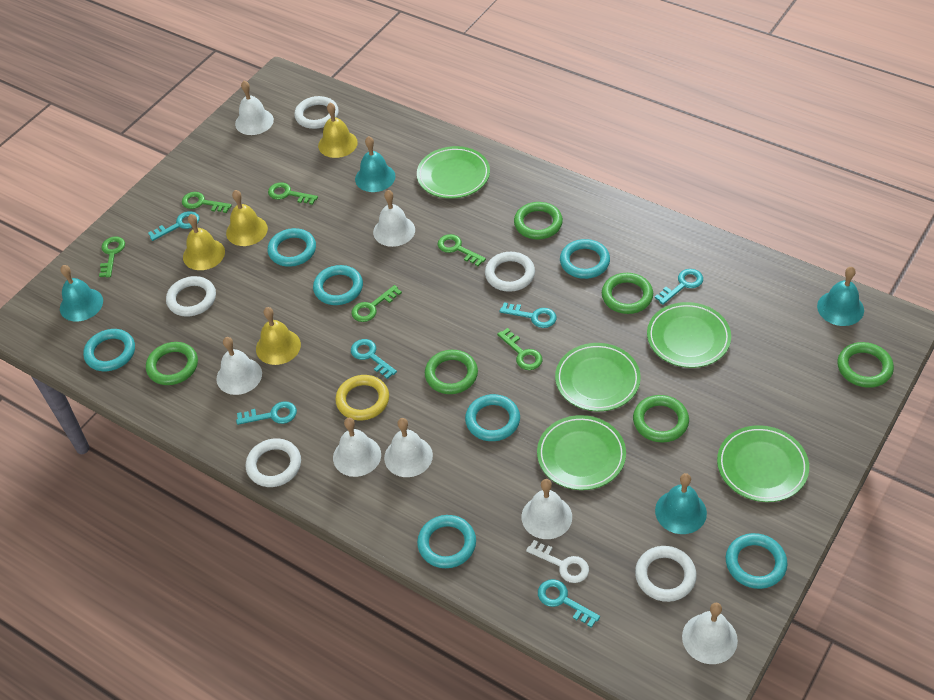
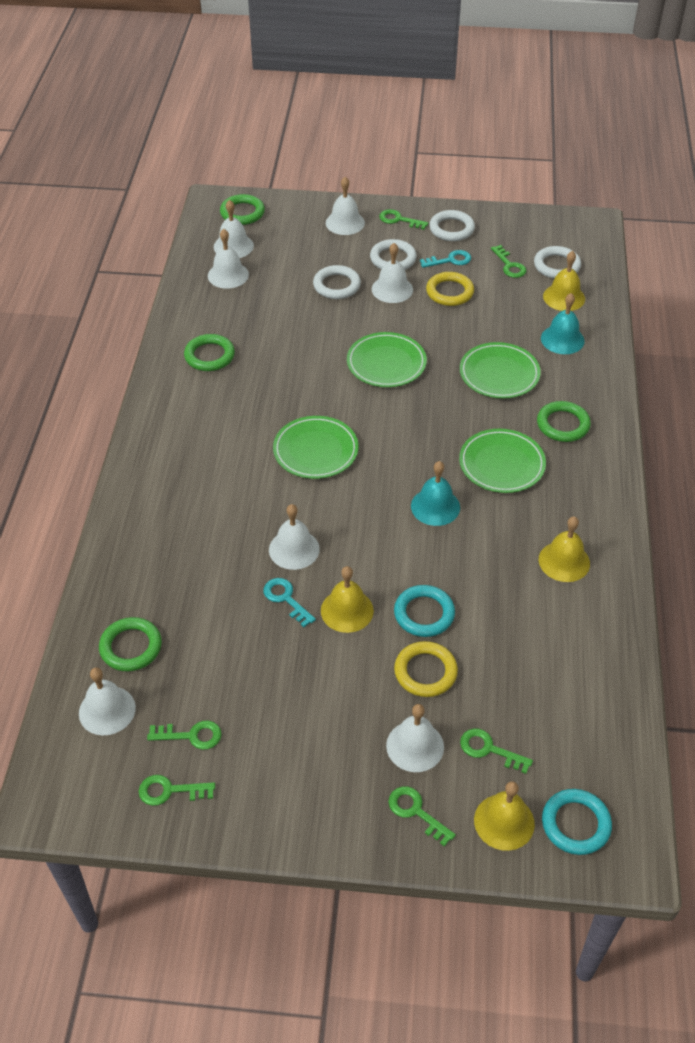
green plate: [417,146,490,199] [537,415,626,490] [555,343,641,411] [647,302,731,368] [717,425,809,502] = 5 -> [273,416,358,479] [347,332,427,387] [459,429,546,493] [460,342,541,398] = 4
green ring: [146,342,198,385] [425,350,478,394] [514,202,563,239] [602,273,653,314] [633,395,689,443] [838,342,894,388] = 6 -> [99,617,162,671] [184,334,235,371] [220,194,265,225] [537,401,591,442] = 4
turquoise bell: [60,265,103,322] [355,136,396,192] [655,473,707,534] [817,267,864,326] = 4 -> [411,461,460,526] [541,293,584,354] = 2
turquoise key: [148,211,199,241] [236,401,297,425] [351,339,397,379] [500,302,557,328] [538,579,600,628] [655,269,703,305] = 6 -> [263,578,316,627] [420,250,471,268] = 2
turquoise ring: [83,329,135,371] [268,228,316,267] [313,265,363,305] [417,515,476,568] [465,394,520,441] [560,239,610,279] [726,533,787,589] = 7 -> [394,585,455,637] [542,789,612,855] = 2
white key: [526,540,589,583] = 1 -> none = 0
white ring: [166,276,216,317] [246,438,301,487] [294,96,339,129] [485,252,535,292] [635,546,697,602] = 5 -> [313,265,361,299] [370,239,417,270] [429,210,475,241] [534,246,581,279] = 4
yellow ring: [335,375,389,420] = 1 -> [394,641,458,697] [426,272,474,306] = 2

